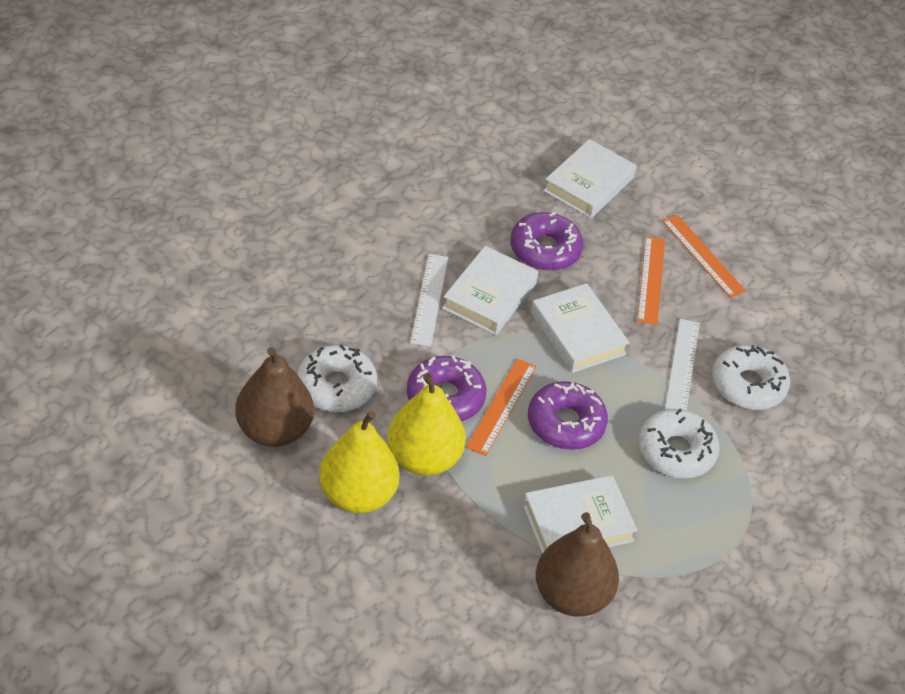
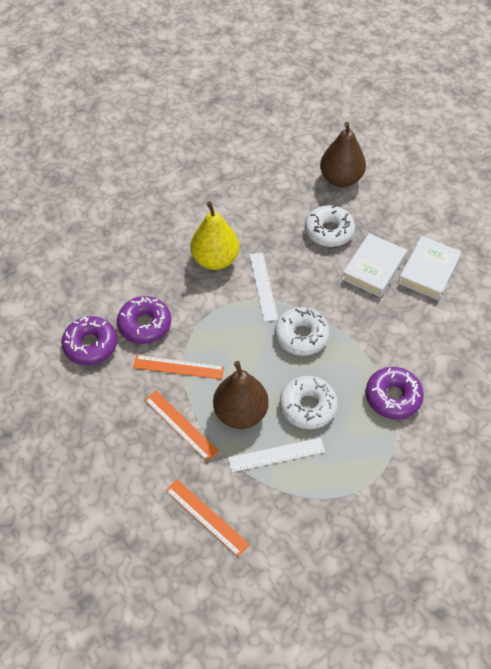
white book: [442,246,538,335] [523,475,637,553] [531,283,630,373] [543,139,637,218] = 4 -> [342,233,407,297] [398,236,461,300] = 2
yellow pear: [319,411,400,513] [387,373,466,476] = 2 -> [190,201,239,270] = 1

